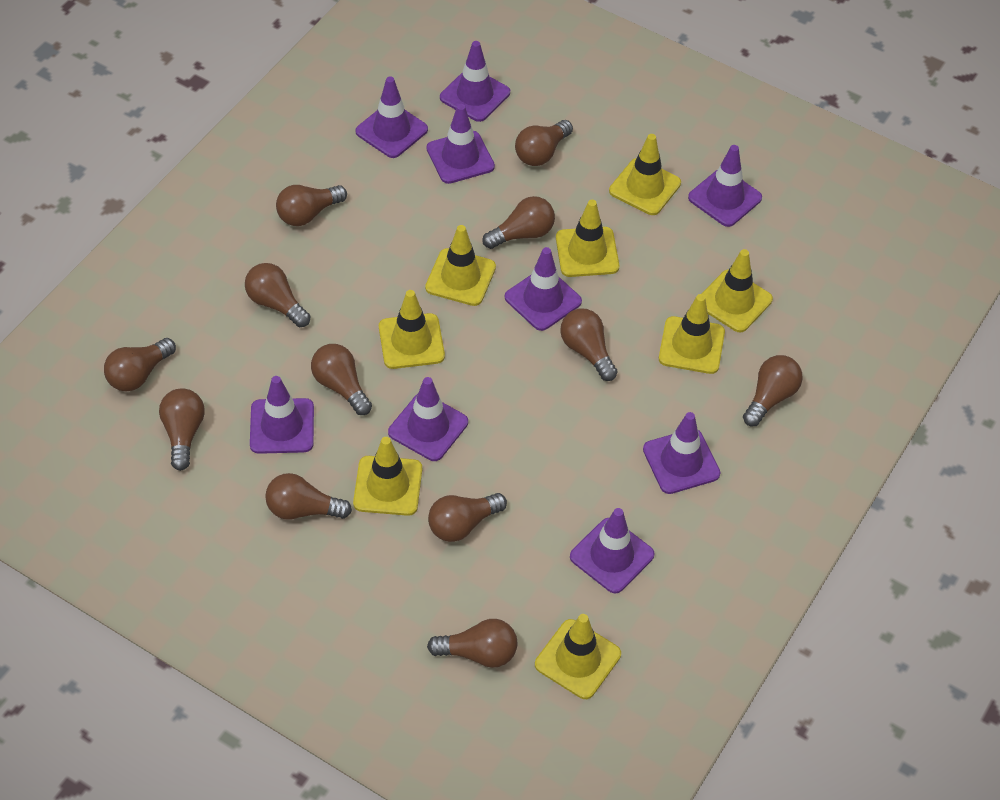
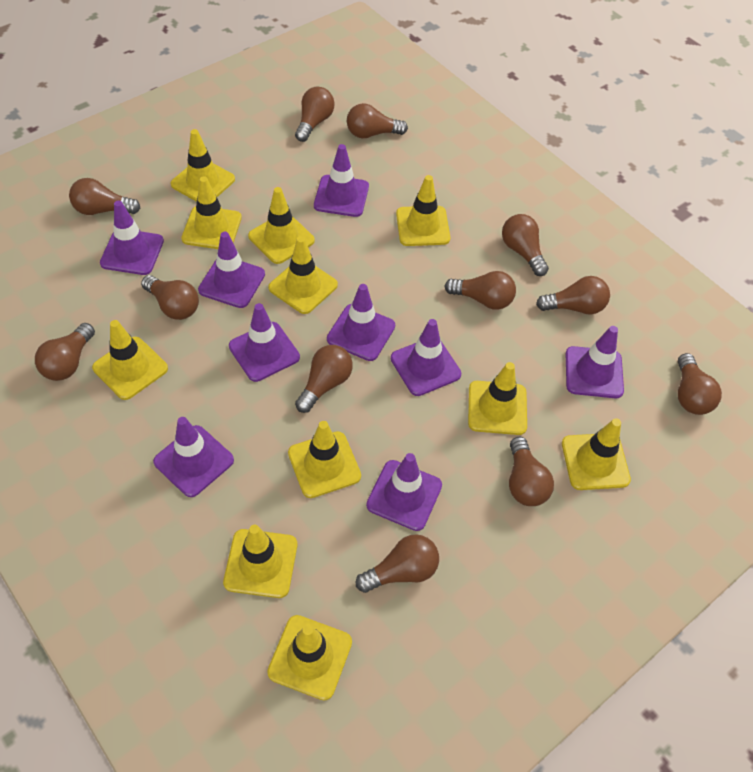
yellow traffic cone: [353,437,422,516] [379,290,445,369] [425,225,496,306] [535,614,621,699] [556,200,619,277] [609,134,681,215] [659,294,725,374] [701,249,773,332] = 8 -> [92,320,168,400] [171,129,235,202] [181,176,242,249] [223,525,297,598] [248,187,315,264] [267,615,352,701] [268,236,338,314] [288,421,361,498] [396,175,450,246] [468,362,527,435] [562,418,631,490] = 11

